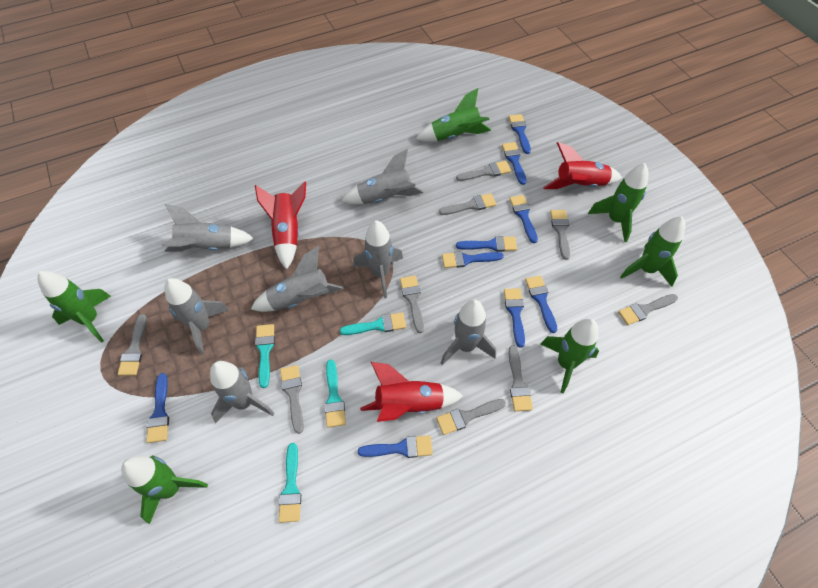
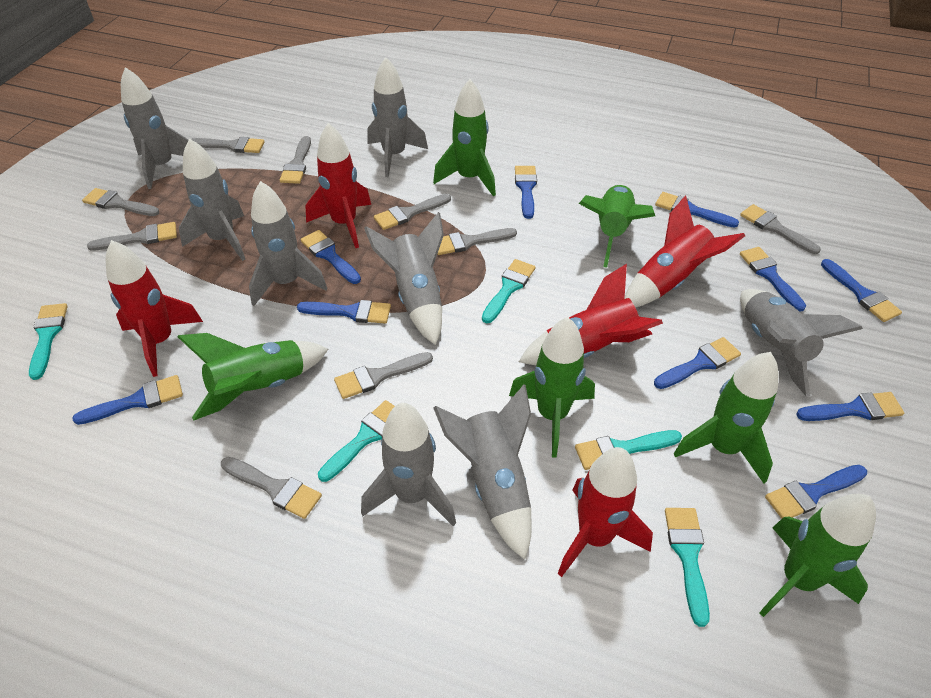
blue brush: [146,373,169,443] [358,435,433,458] [442,251,504,268] [456,236,517,252] [502,142,527,185] [504,288,525,348] [509,114,531,154] [509,195,538,243] [525,275,558,333] = 9 -> [72,375,183,425] [297,300,391,324] [301,230,361,284] [515,166,537,219] [654,337,741,389] [655,192,739,228] [740,247,806,312] [765,465,867,519] [796,392,904,421] [821,259,902,322] = 10
grey rocket: [162,204,254,252] [165,278,229,355] [210,361,275,423] [251,246,343,312] [341,149,424,204] [353,220,403,298] [441,300,496,365] = 7 -> [121,67,188,189] [179,138,246,261] [249,181,327,306] [361,403,456,526] [364,212,444,345] [368,57,428,177] [433,384,532,560] [740,289,863,397] = 8
red rocket: [255,182,306,270] [360,362,463,422] [543,142,622,189] = 3 -> [106,240,203,377] [305,123,371,248] [519,264,663,365] [558,447,653,577] [624,196,745,308] = 5
turquoise brush: [255,324,275,388] [279,443,301,523] [324,360,346,428] [340,312,406,335] = 4 -> [29,303,68,380] [318,400,395,482] [482,259,535,323] [575,430,682,470] [665,508,710,627] = 5

